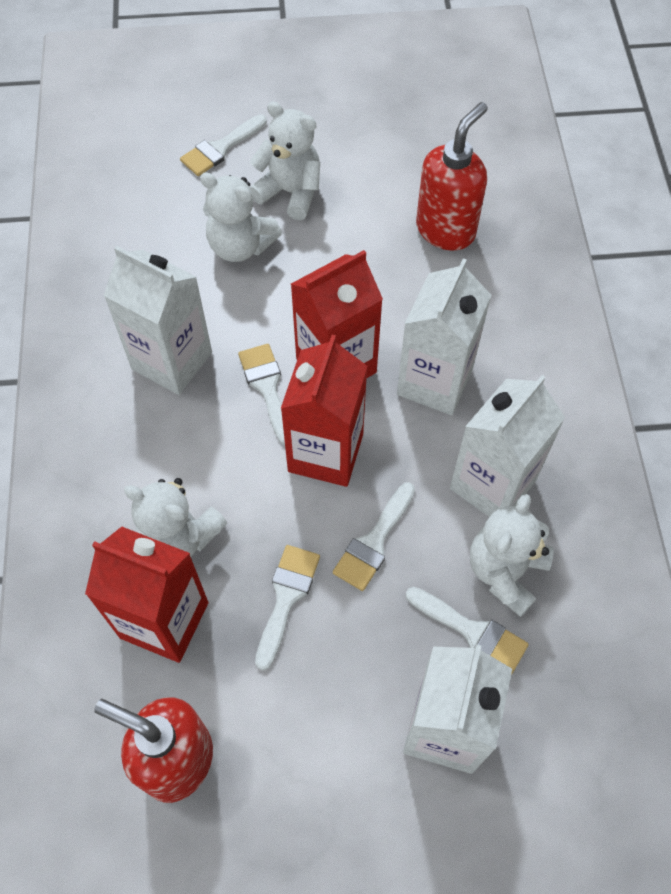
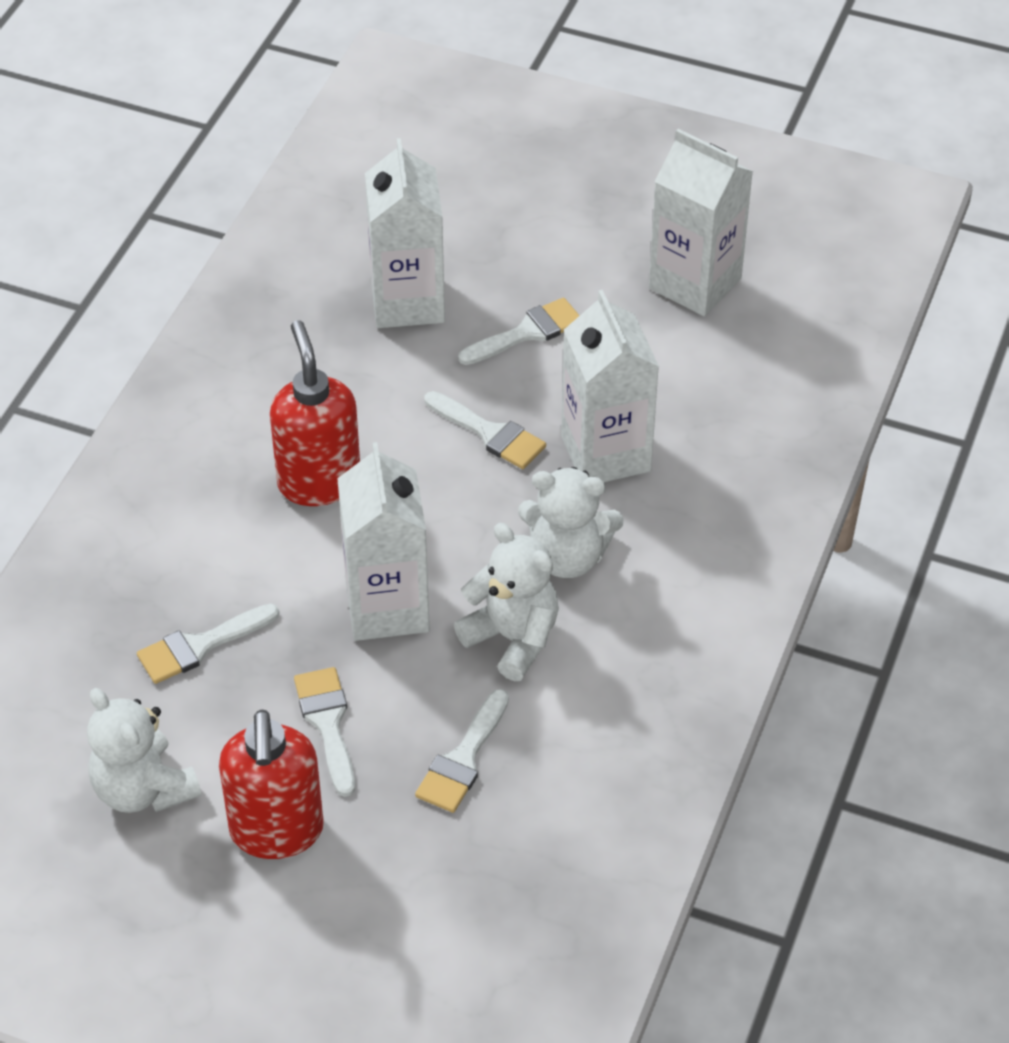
red carton: [85,527,208,663] [281,335,367,487] [291,250,383,379] = 3 -> none = 0
white teddy bear: [124,478,227,557] [200,172,282,262] [250,101,320,220] [470,494,554,617] = 4 -> [87,688,201,813] [454,523,559,681] [518,467,624,578] = 3

